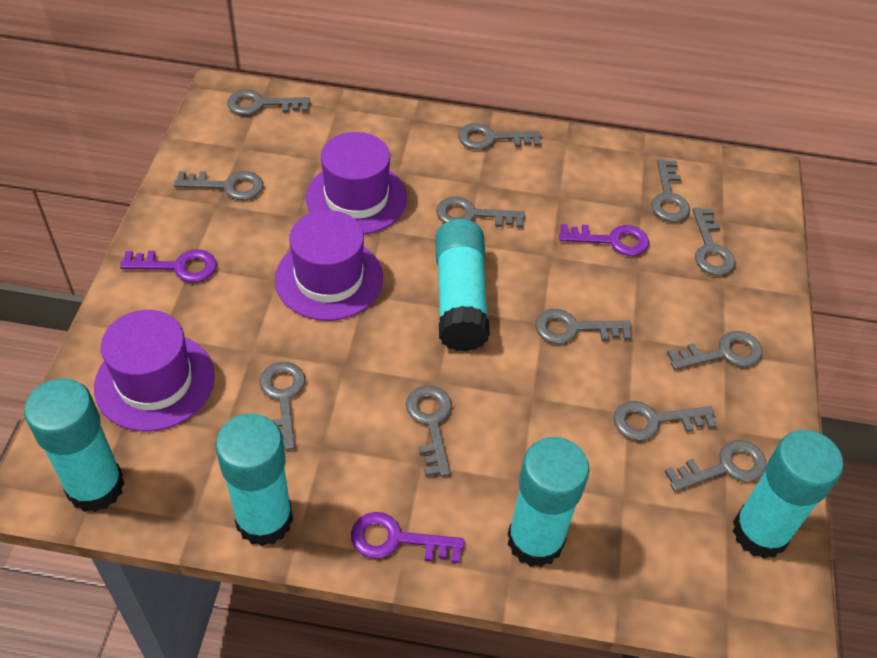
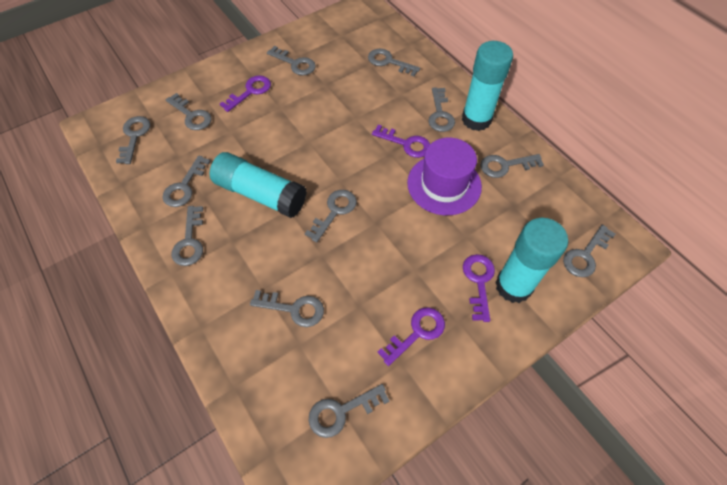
purple hat: [94,310,215,431] [275,210,383,321] [306,132,407,234] = 3 -> [407,138,482,215] = 1
purple key: [120,250,217,282] [351,512,465,563] [559,224,649,256] = 3 -> [220,75,271,112] [372,125,430,158] [377,307,445,366] [463,254,495,322] = 4
turquoise glue stick: [24,378,125,512] [215,413,293,546] [435,219,490,352] [507,437,589,567] [732,430,843,559] = 5 -> [210,152,307,218] [462,41,513,131] [495,218,568,303] = 3

